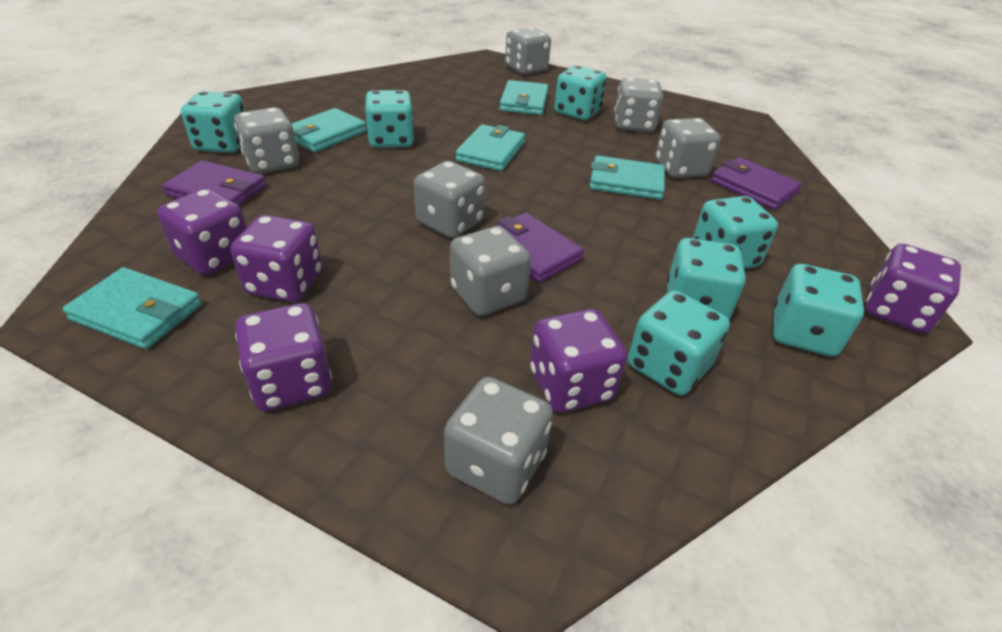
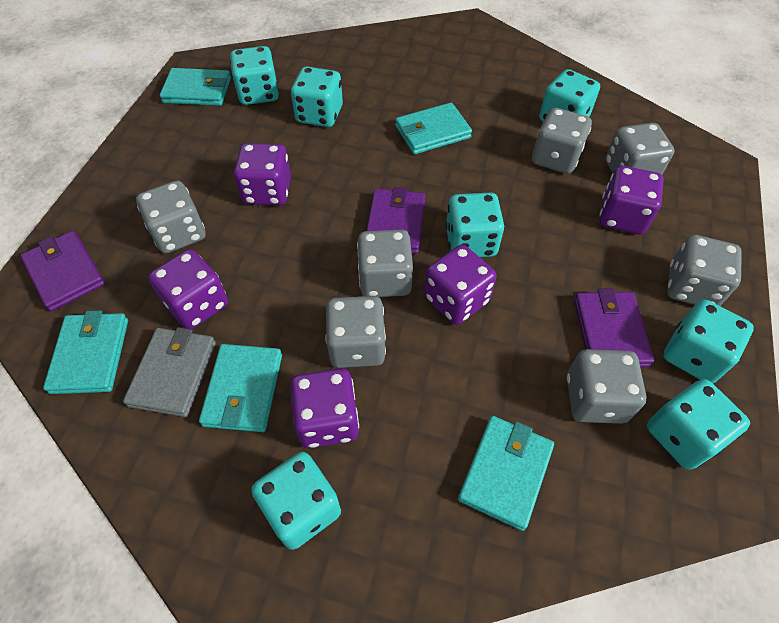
grey wallet: none = 0 -> [123,327,216,417] = 1

